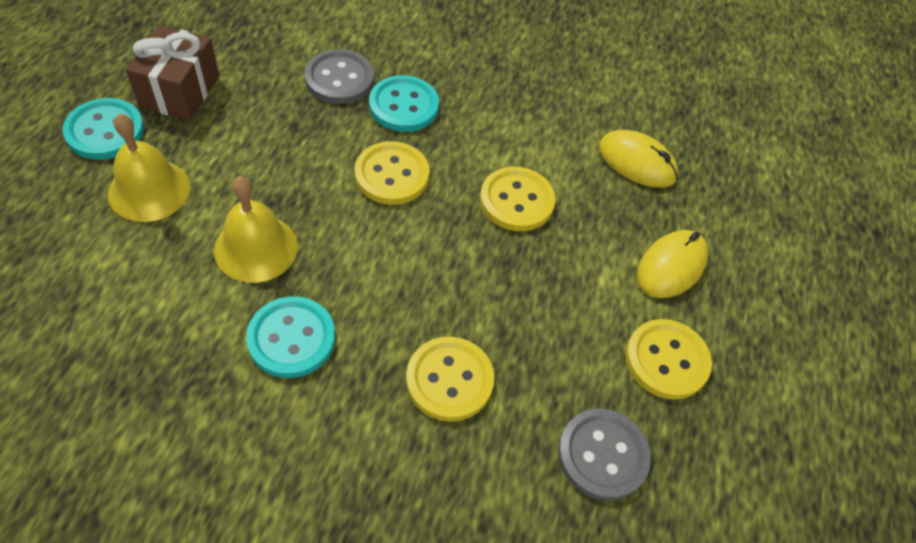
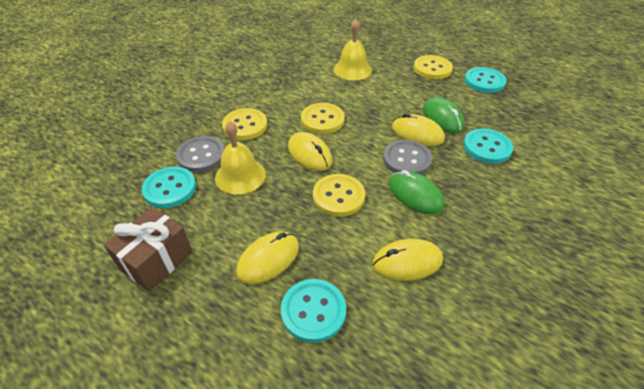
green mouse: none = 0 -> [389,170,444,214] [423,97,465,133] = 2
turquoise button: [63,98,144,160] [246,297,335,378] [369,75,439,132] = 3 -> [142,167,196,208] [281,279,346,343] [463,128,513,164] [465,67,506,93] = 4
yellow mouse: [599,130,679,188] [637,230,709,298] = 2 -> [236,231,299,284] [288,132,332,171] [373,239,443,281] [392,113,445,146] = 4

